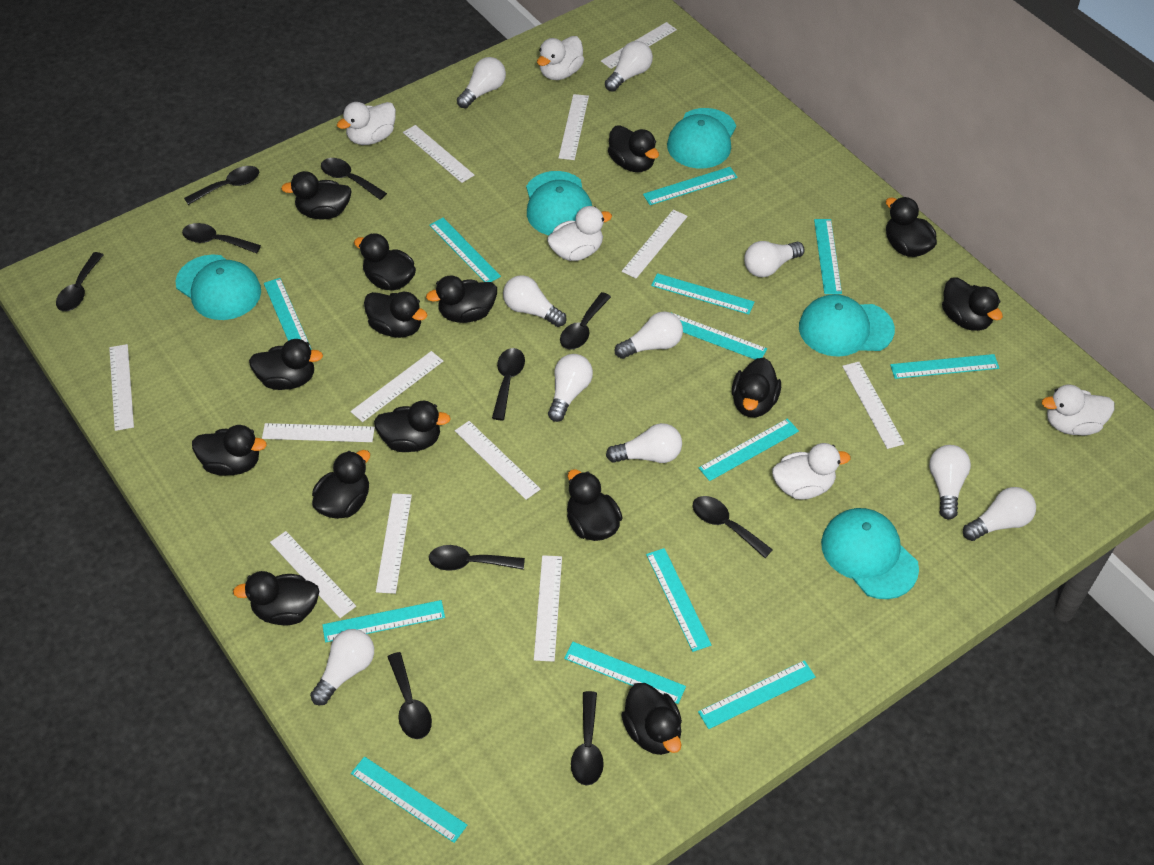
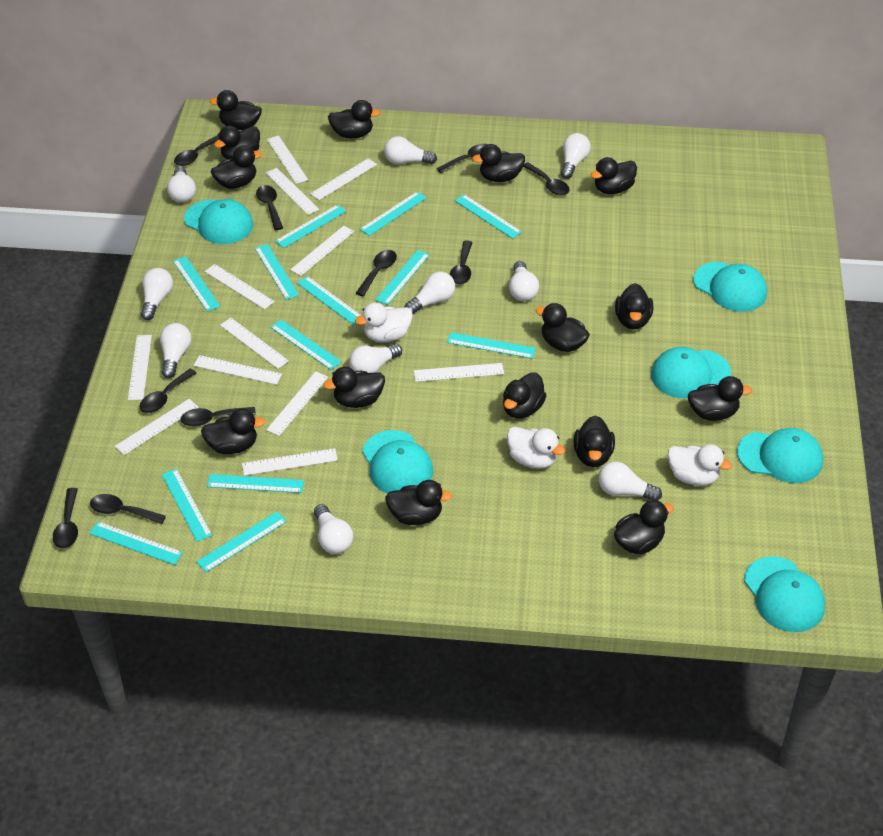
turquoise cap: [176,254,261,320] [526,171,592,235] [667,108,736,169] [799,294,895,357] [821,508,919,599] = 5 -> [184,199,253,244] [362,430,433,494] [651,347,731,398] [693,262,767,312] [737,428,823,483] [744,557,825,632] = 6
white duck: [337,102,396,145] [537,36,584,80] [547,206,612,261] [772,443,851,500] [1042,384,1115,435] = 5 -> [355,303,413,342] [507,427,565,469] [668,444,732,486] = 3

